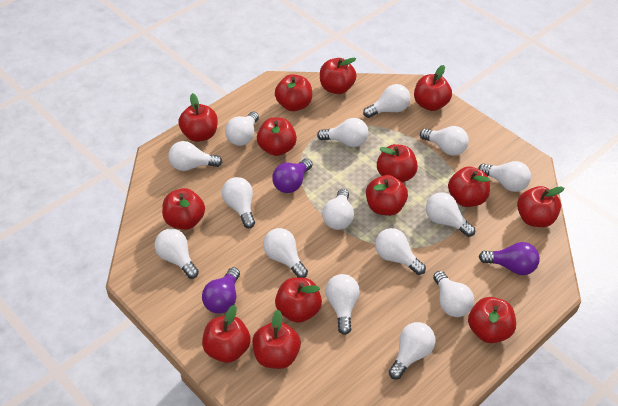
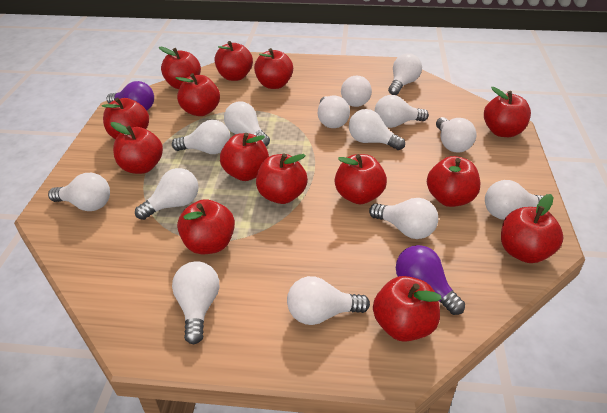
purple light bulb: [202,267,240,314] [272,158,312,193] [479,242,540,275] = 3 -> [107,81,154,110] [396,245,465,315] = 2
white light bulb: [155,229,199,279] [168,141,222,171] [222,177,255,228] [225,112,259,146] [263,228,308,278] [317,118,369,147] [322,189,354,230] [325,274,360,335] [363,84,411,118] [375,228,426,275] [389,322,436,379] [420,126,469,156] [426,192,475,237] [433,271,474,317] [478,161,531,192] = 15 -> [48,173,110,211] [135,168,199,220] [172,120,230,154] [172,261,219,344] [224,102,270,146] [287,276,370,325] [318,96,350,128] [341,76,372,107] [349,109,405,150] [369,198,438,239] [375,95,429,128] [388,53,422,95] [436,117,476,152] [485,180,544,220] = 14

